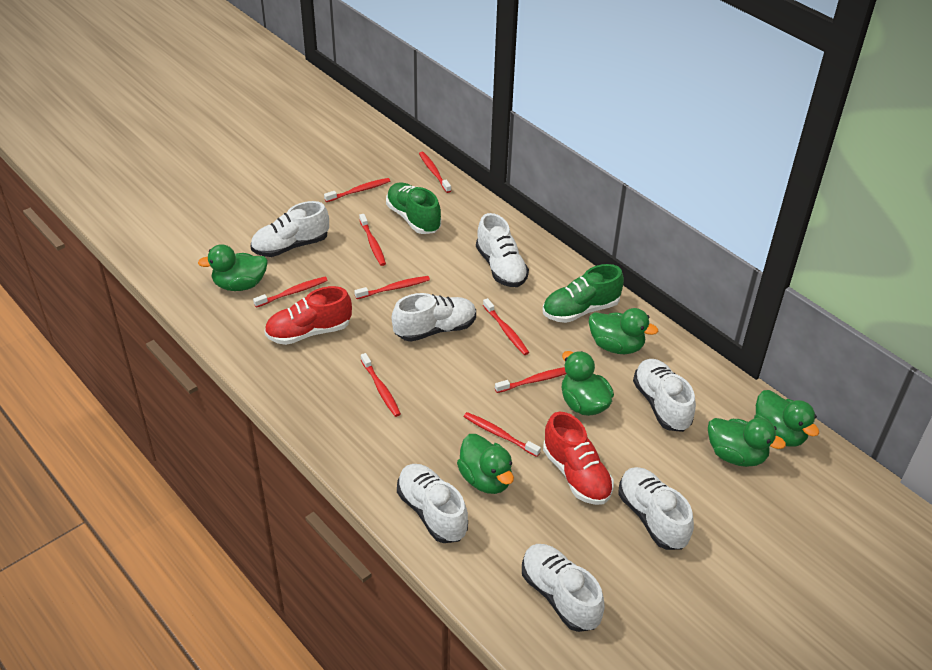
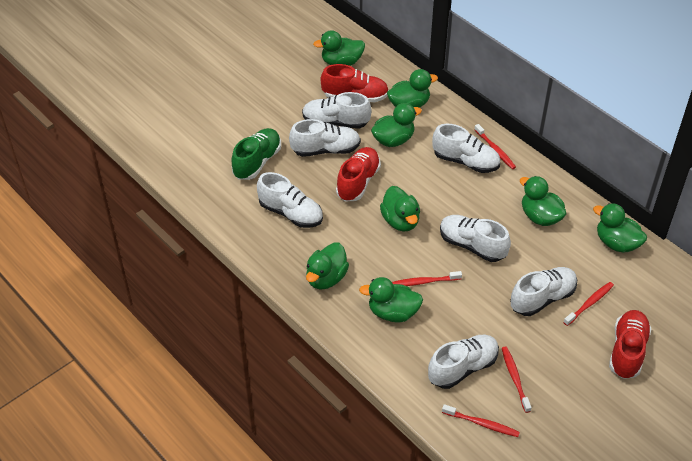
green duck: [198,244,268,291] [457,434,514,494] [562,351,614,416] [589,308,658,354] [708,418,786,467] [754,390,819,447] = 6 -> [306,243,349,290] [313,30,365,66] [359,277,423,323] [371,103,422,147] [380,186,420,231] [387,69,438,108] [520,176,566,226] [593,203,647,253] = 8
green shoe: [386,182,441,234] [543,264,624,323] = 2 -> [232,128,281,180] = 1
red shoe: [264,286,352,345] [543,411,614,505] = 2 -> [321,64,389,102] [336,147,381,202] [609,310,652,379] = 3
red toothbrush: [253,277,328,308] [324,178,390,202] [354,276,430,299] [359,214,386,266] [361,353,401,417] [419,152,451,193] [463,412,541,457] [483,298,529,355] [495,367,566,393] = 9 -> [392,271,462,286] [442,404,520,437] [474,124,516,169] [502,347,532,413] [563,282,614,326] = 5

